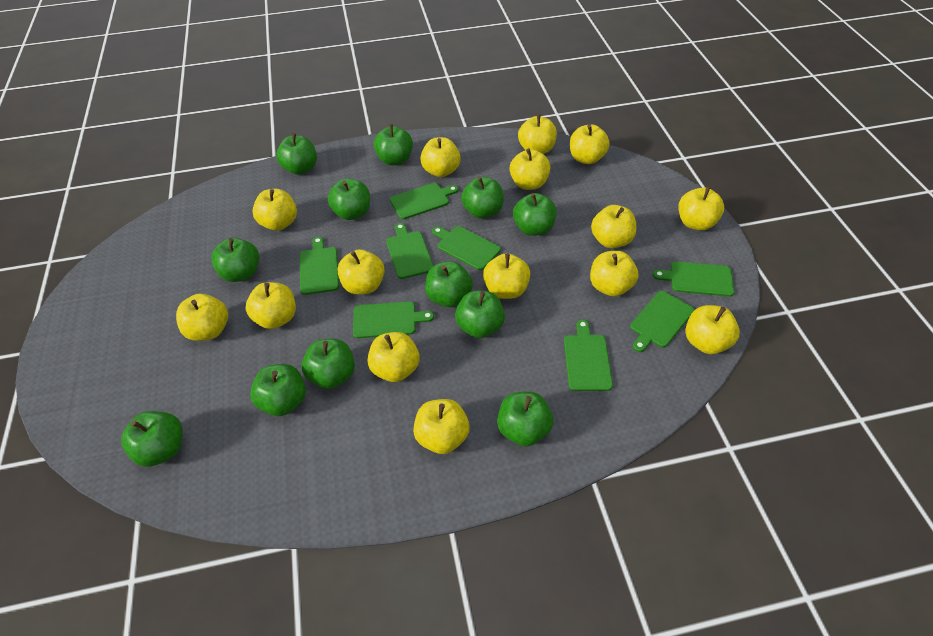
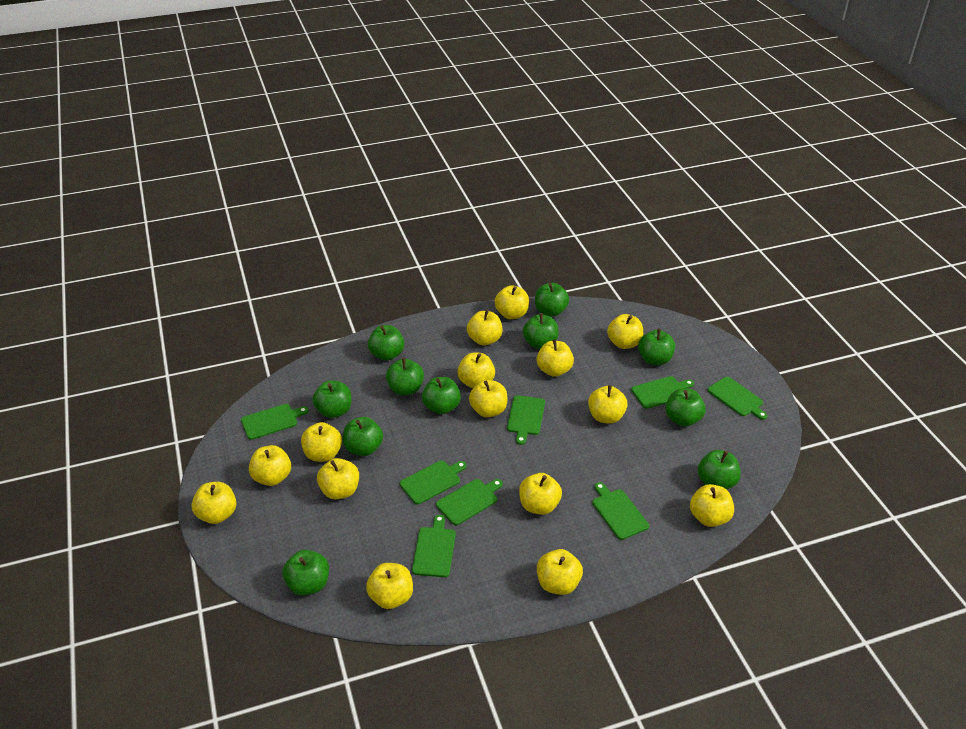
green apple: [121,411,183,467] [211,238,259,282] [250,364,306,416] [276,133,317,175] [302,339,355,389] [328,178,370,220] [374,124,413,165] [425,261,473,307] [455,290,505,338] [461,177,504,219] [497,392,553,447] [513,193,557,236] = 12 -> [282,550,329,596] [312,380,351,418] [343,417,383,456] [368,325,404,360] [386,358,424,395] [422,377,461,414] [523,313,558,349] [535,283,569,317] [638,329,675,365] [666,389,706,427] [698,450,741,489] = 11

